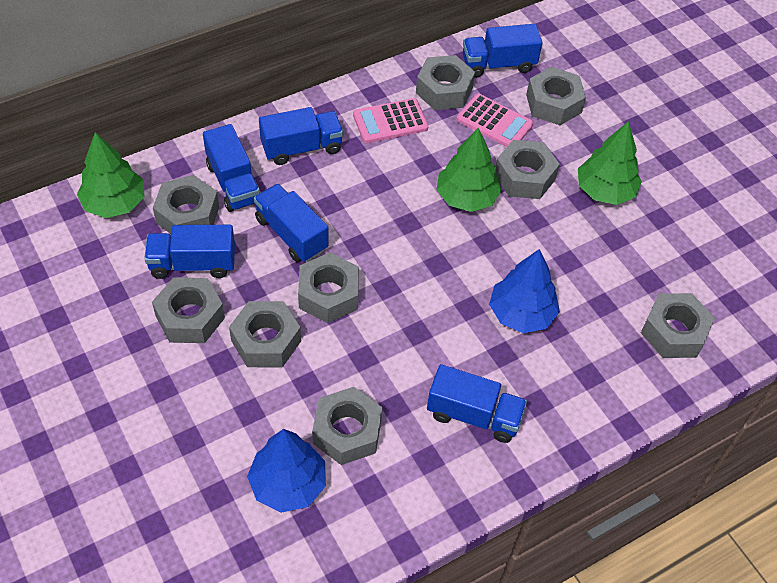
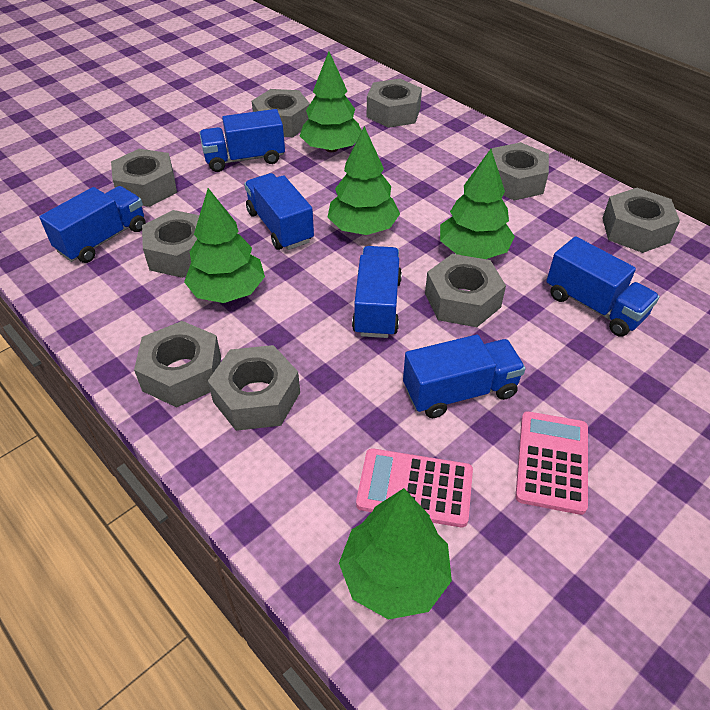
blue tree: [247,429,326,513] [489,249,560,333] = 2 -> none = 0
green tree: [77,132,144,218] [437,128,502,212] [578,121,642,205] = 3 -> [184,188,265,303] [300,51,362,152] [328,126,400,235] [339,488,452,620] [440,149,515,259] = 5

